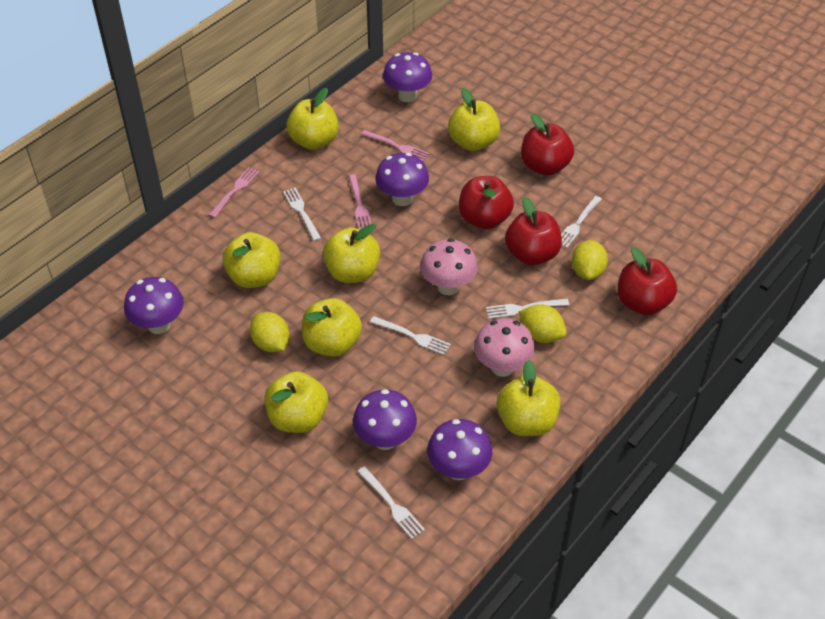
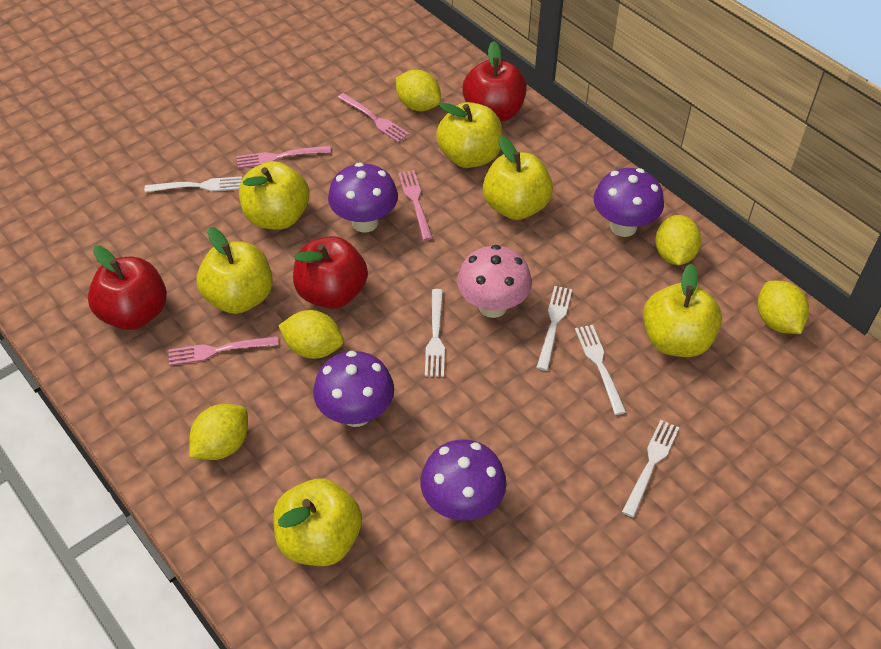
pink fork: [209,167,259,218] [348,174,371,230] [361,130,430,162] = 3 -> [168,336,279,366] [236,146,331,168] [337,93,409,142] [398,170,433,241] = 4
pink mushroom: [420,239,478,295] [474,318,535,377] = 2 -> [457,245,532,318] = 1
purple mushroom: [124,277,184,334] [353,389,417,450] [375,153,429,206] [383,52,432,102] [427,419,492,480] = 5 -> [313,351,394,427] [328,162,398,233] [420,439,506,521] [594,168,664,237] = 4
red apple: [459,176,514,229] [505,197,562,265] [521,113,574,176] [617,247,677,315] = 4 -> [88,245,167,330] [293,236,368,309] [462,41,527,122] = 3
yellow apple: [223,232,281,288] [264,371,328,433] [287,88,339,150] [302,298,362,357] [323,224,380,283] [448,88,500,151] [497,360,561,436] = 7 -> [196,227,273,314] [239,161,309,230] [273,478,362,566] [436,102,503,168] [483,136,553,220] [643,263,722,357] = 6
yellow lemon: [250,312,290,352] [519,304,567,343] [572,240,608,280] = 3 -> [189,404,248,460] [278,310,344,359] [396,70,441,111] [655,215,701,265] [758,281,809,334] = 5

